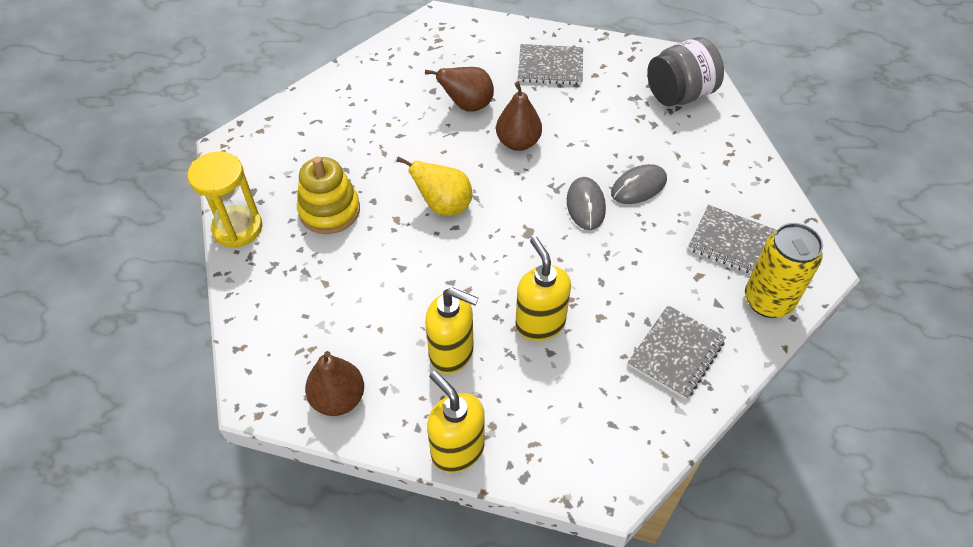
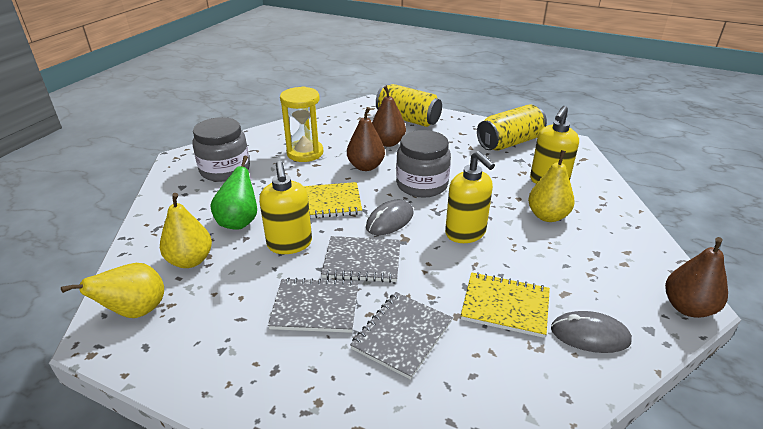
green pear: none = 0 -> [210,155,257,230] = 1
grey jar: [647,37,724,106] = 1 -> [193,117,250,182] [396,130,451,198] = 2
yellow can: [745,223,823,318] = 1 -> [376,84,442,127] [477,104,547,151] = 2
yellow notebook: none = 0 -> [304,182,362,218] [461,272,550,338] = 2
yellow pear: [396,157,472,216] = 1 -> [61,263,164,318] [160,193,212,268] [528,150,575,222] = 3
yellow stacking toy: [297,157,360,234] = 1 -> none = 0

